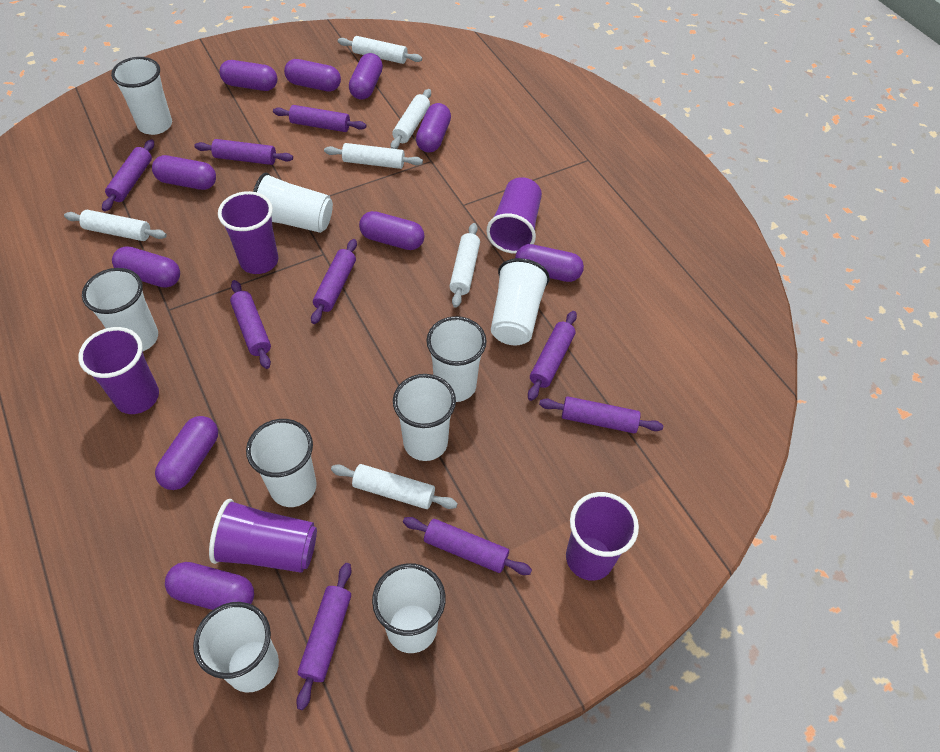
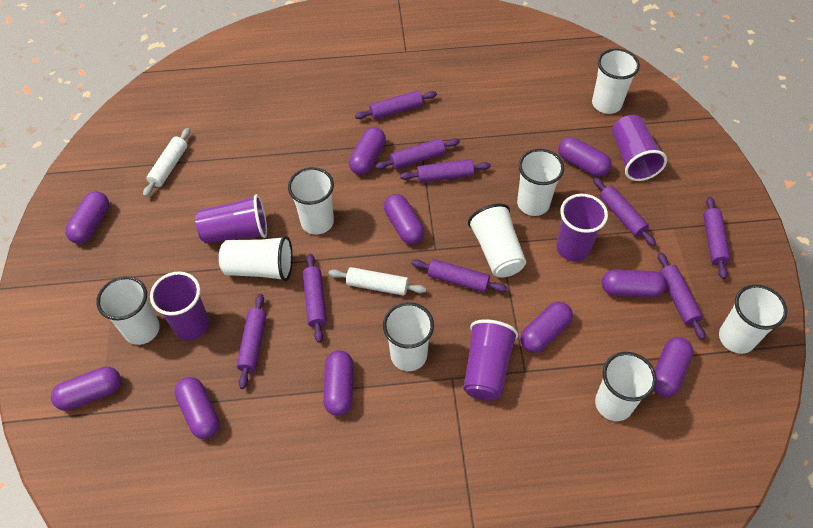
white rolling pin: [64,210,167,241] [324,143,423,169] [331,464,458,509] [338,36,422,64] [391,89,431,149] [449,223,480,308] = 6 -> [143,128,190,197] [329,267,426,296] = 2

